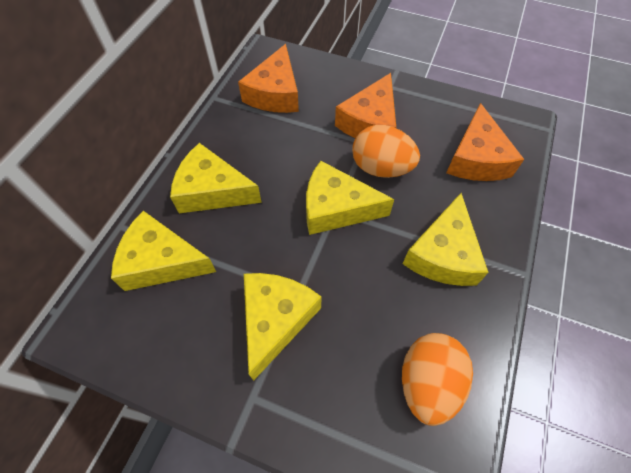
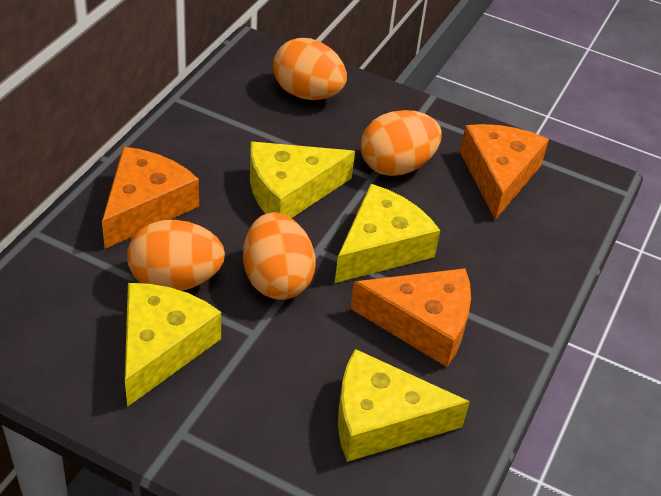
orange egg: [352,125,420,178] [402,333,473,426] = 2 -> [127,220,225,291] [243,212,316,300] [273,38,347,100] [361,110,442,176] = 4
yellow cheese: [111,211,216,291] [170,143,262,213] [244,273,322,381] [306,161,394,235] [403,193,489,286] = 5 -> [125,283,221,407] [250,142,355,218] [335,184,441,283] [338,349,470,462] = 4

